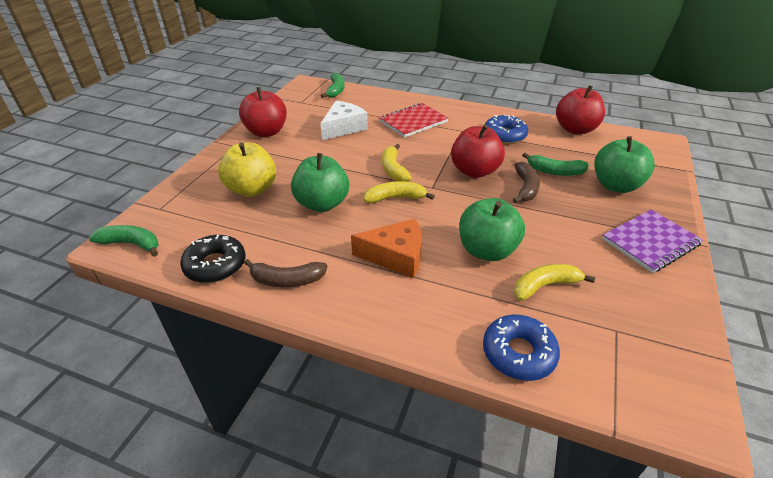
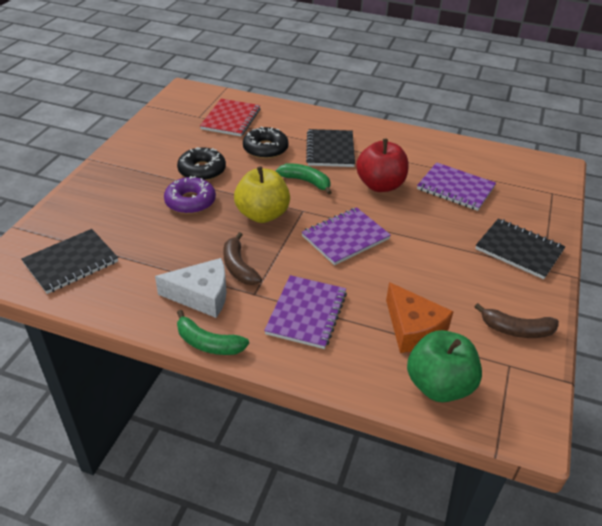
black donut: [180,235,245,283] = 1 -> [177,147,226,181] [243,127,289,159] = 2
black notebook: none = 0 -> [21,229,118,294] [306,129,355,167] [475,218,565,279] = 3
blue donut: [483,315,560,381] [485,114,528,144] = 2 -> none = 0
green apple: [291,153,349,212] [459,198,525,261] [594,136,655,193] = 3 -> [407,330,482,402] = 1
green banana: [89,225,159,257] [321,73,345,98] [522,153,589,176] = 3 -> [177,310,249,355] [276,163,332,195] = 2
purple donut: none = 0 -> [164,176,216,214] = 1
purple notebook: [602,209,703,273] = 1 -> [264,275,347,349] [302,207,391,265] [417,162,496,211] = 3
red apple: [239,87,287,137] [451,124,505,178] [556,85,605,134] = 3 -> [356,139,408,192] = 1
yellow banana: [364,181,435,203] [382,144,412,182] [514,264,595,301] = 3 -> none = 0

